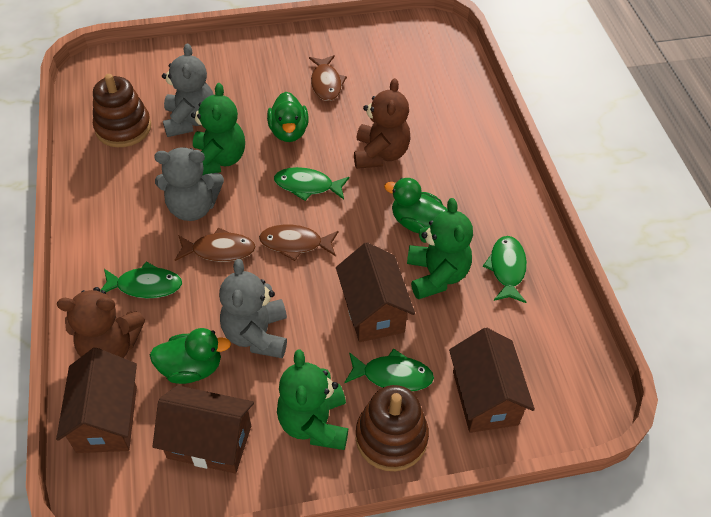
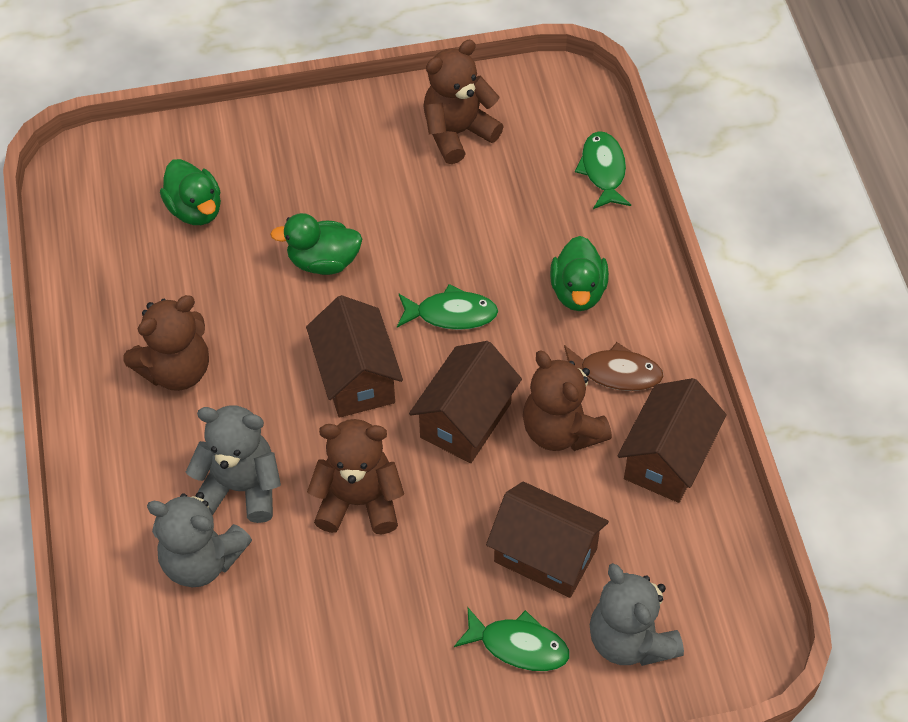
brown fish: [175,227,256,262] [259,225,339,261] [309,55,347,101] = 3 -> [564,342,664,391] = 1
brown stacking toy: [93,74,151,147] [356,385,429,471] = 2 -> none = 0
brown teddy bear: [57,287,145,358] [354,78,411,169] = 2 -> [123,295,209,391] [307,419,404,534] [423,40,504,164] [523,351,612,451] = 4
green fish: [100,262,182,298] [274,167,349,201] [344,348,434,391] [483,236,527,303] = 4 -> [397,284,498,330] [454,608,569,671] [575,131,631,209] = 3
green teddy bear: [191,83,245,176] [277,349,348,450] [407,198,473,299] = 3 -> none = 0

